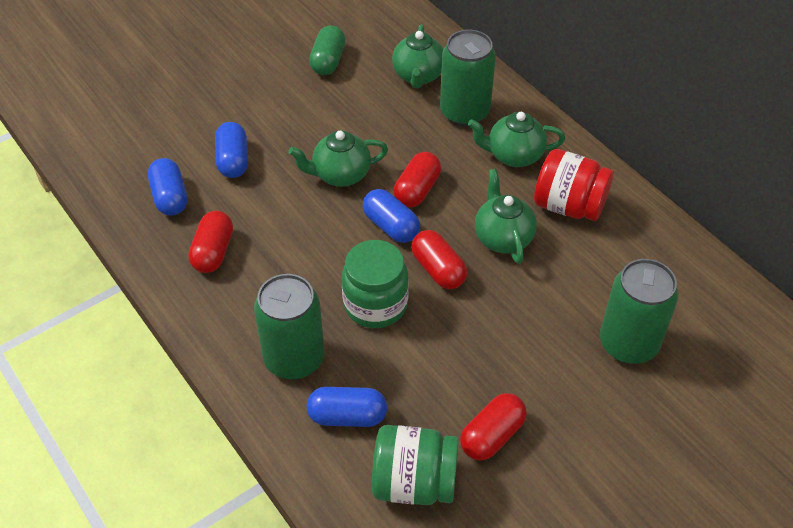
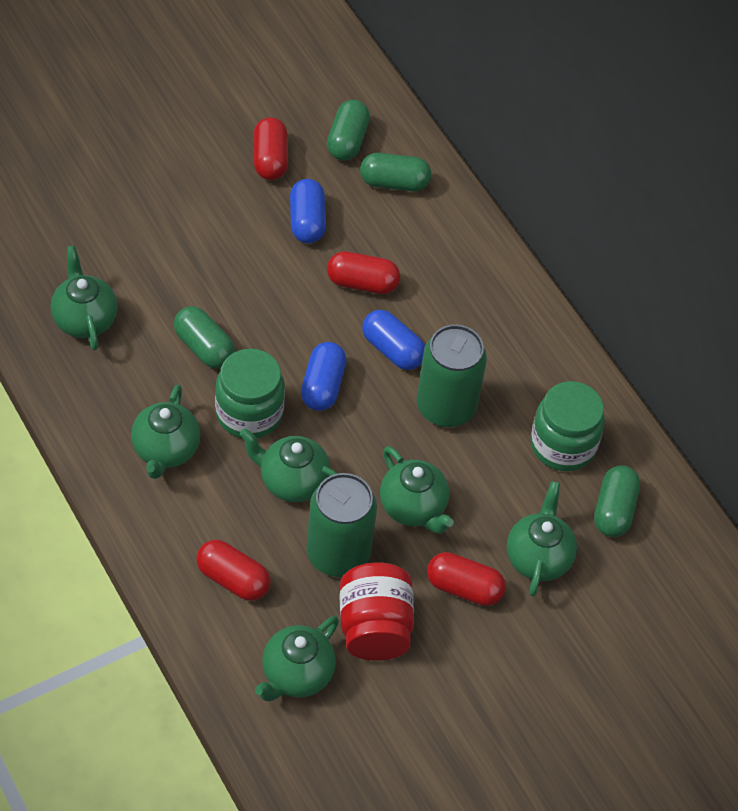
blue capsule: [148,158,187,216] [215,122,248,178] [307,387,387,427] [363,189,420,243] = 4 -> [290,179,326,244] [301,342,347,411] [362,310,425,370] = 3
green can: [254,274,325,379] [440,30,496,126] [600,259,679,364] = 3 -> [306,473,377,577] [416,325,487,427] = 2
green capsule: [309,25,345,75] = 1 -> [174,306,235,368] [327,100,370,161] [360,153,431,191] [594,465,640,537] = 4
green teapot: [288,131,388,187] [392,24,443,88] [468,112,565,167] [475,169,537,264] = 4 -> [51,245,118,350] [131,385,200,479] [240,428,338,502] [255,616,339,701] [380,446,454,534] [507,481,577,596] = 6

